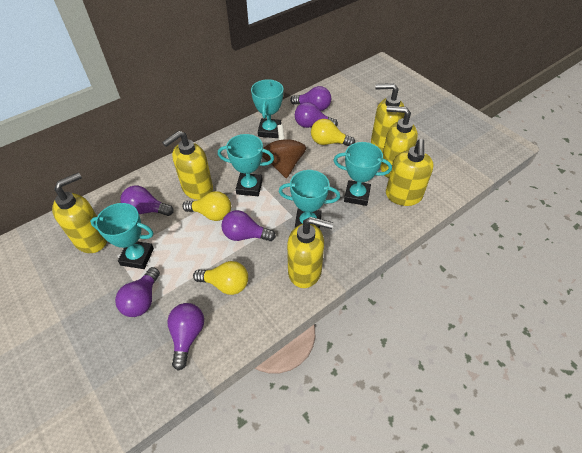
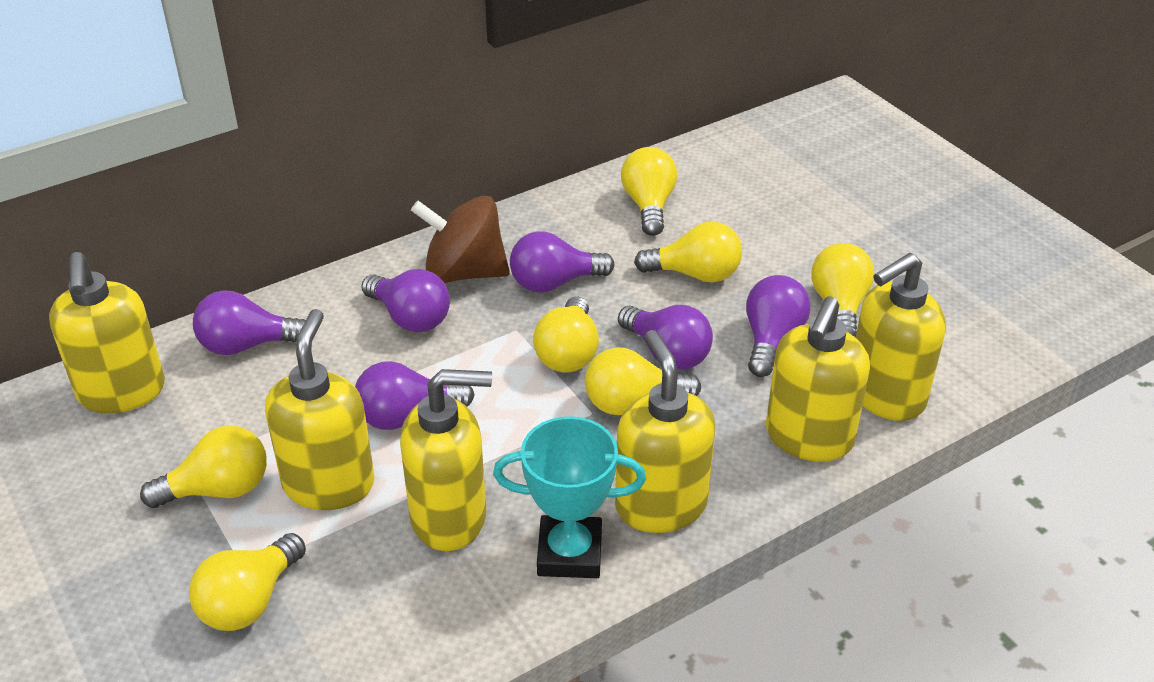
turquoise trophy: [90,203,154,269] [218,134,274,196] [251,79,283,138] [279,170,340,229] [333,142,392,206] = 5 -> [493,416,646,578] = 1
yellow light bulb: [182,191,231,221] [193,261,248,295] [311,119,355,146] = 3 -> [140,426,267,508] [189,533,306,631] [533,297,599,372] [585,348,701,415] [621,147,677,236] [634,221,742,282] [811,243,874,337] = 7

